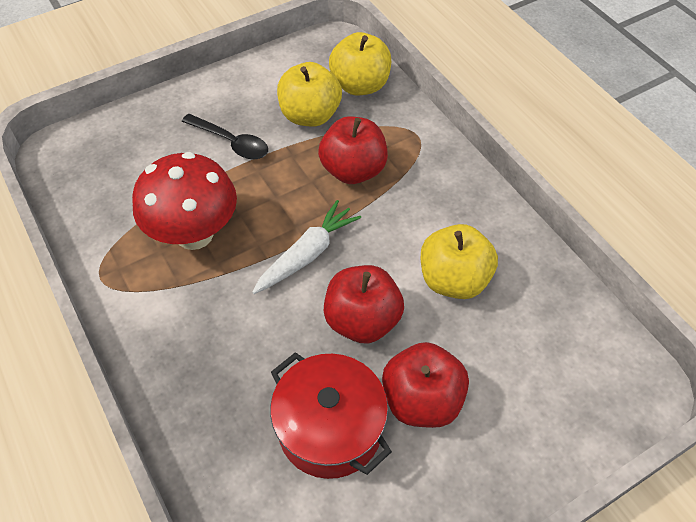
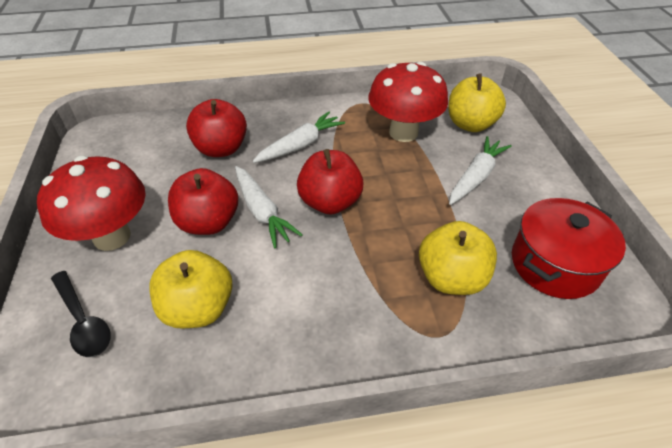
red mushroom: [132,152,237,250] = 1 -> [37,156,146,251] [369,62,448,142] = 2
white carrot: [252,200,361,294] = 1 -> [235,166,303,248] [253,112,345,163] [449,136,512,205] = 3

